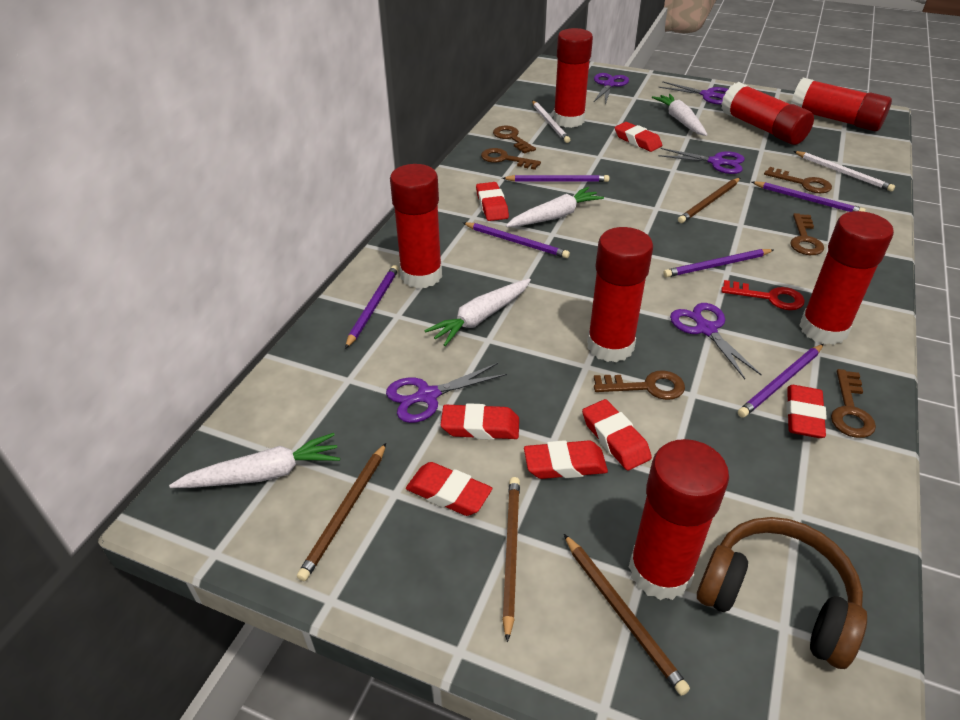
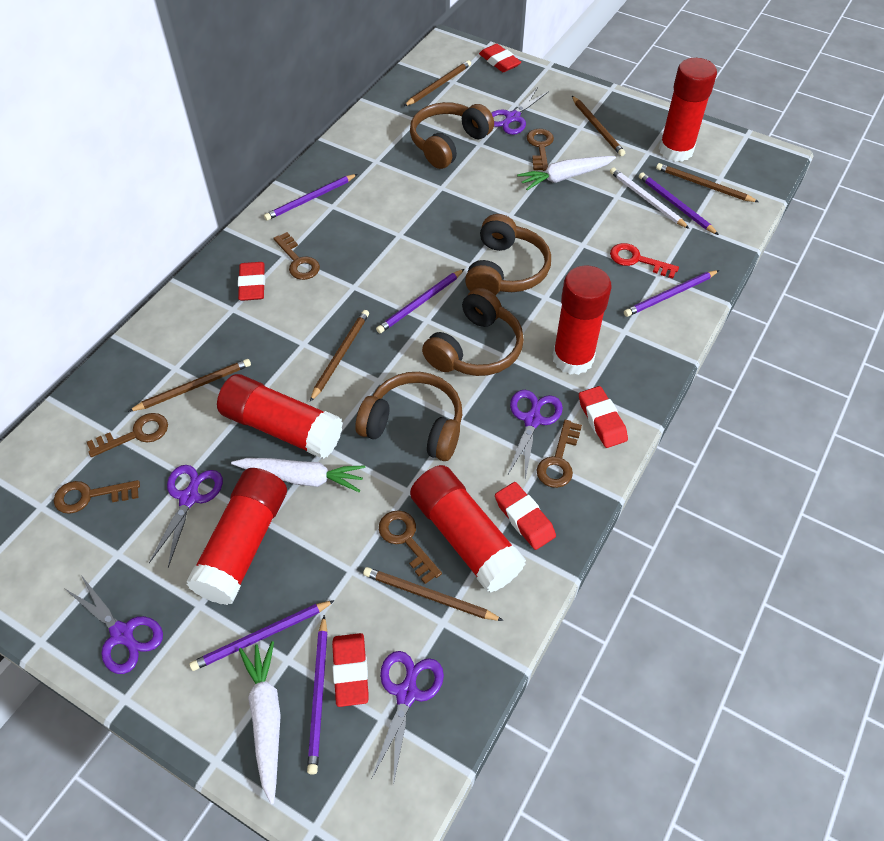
brown headphones: [697,517,867,669] = 1 -> [355,372,462,461] [410,102,494,169] [422,288,524,376] [465,214,551,295] = 4
brown pencil: [297,443,386,581] [502,477,520,642] [564,534,690,696] [678,178,740,223] = 4 -> [128,359,251,412] [310,310,369,402] [363,567,504,621] [404,60,471,106] [572,96,625,156] [656,163,759,202] = 6
red eraser: [406,462,492,516] [441,403,519,440] [476,182,509,221] [524,440,608,479] [582,399,652,471] [615,122,662,152] [786,385,827,438] = 7 -> [238,262,265,301] [332,633,369,707] [479,44,521,72] [495,482,556,550] [579,386,628,448] = 5
red glue stick: [390,164,442,288] [553,28,593,128] [587,227,653,362] [629,439,729,600] [721,82,814,145] [791,78,892,131] [799,211,894,345] = 7 -> [186,468,287,605] [217,374,343,459] [410,465,526,593] [553,265,611,375] [659,58,717,162] = 5
white carrot: [169,433,340,488] [424,279,531,346] [506,187,604,227] [652,94,708,136] = 4 -> [231,458,365,493] [239,641,281,804] [517,156,616,190] = 3
white pencil: [532,100,570,143] [794,151,895,192] = 2 -> [610,167,690,229] = 1

